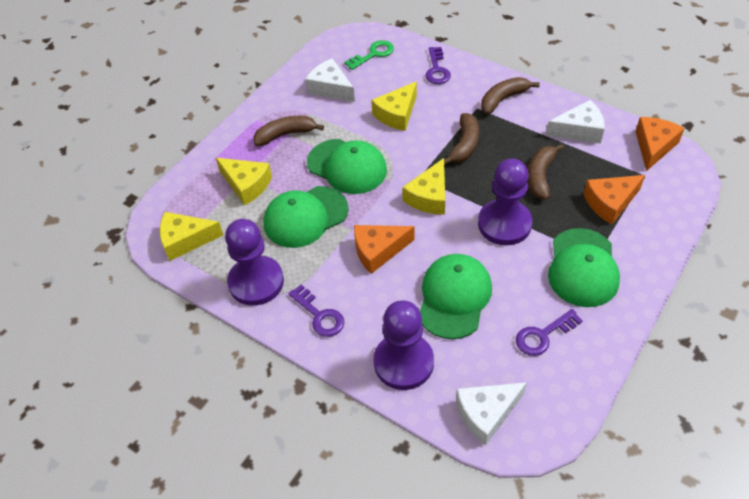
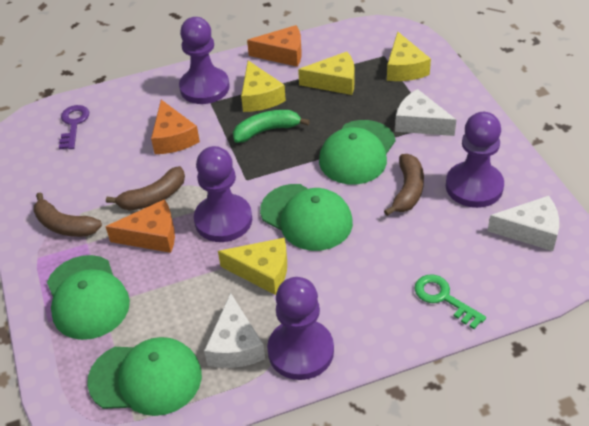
brown banana: [253,116,324,146] [444,113,479,165] [481,77,540,114] [528,144,564,199] = 4 -> [34,192,102,237] [106,166,185,211] [384,154,424,216] = 3
green banana: none = 0 -> [233,110,310,143] = 1
purple key: [288,285,344,337] [425,47,451,84] [516,309,583,356] = 3 -> [59,105,89,149] = 1
purple pawn: [225,219,284,306] [374,300,434,390] [478,158,532,245] = 3 -> [179,17,230,104] [194,146,252,242] [267,277,334,380] [446,112,504,208] = 4

